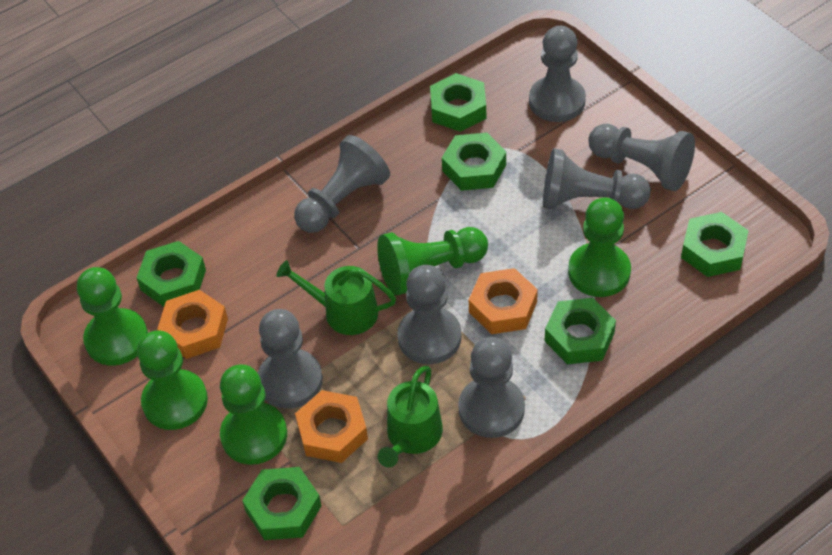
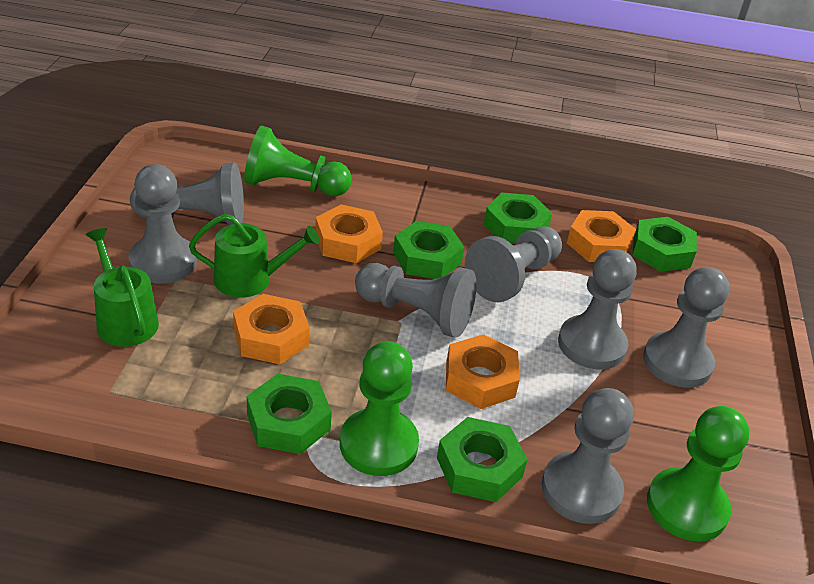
green nut: [137,241,206,307] [242,467,321,540] [430,73,486,132] [442,132,506,191] [545,298,616,364] [681,212,749,277] = 6 -> [247,374,332,454] [393,221,464,279] [437,417,528,502] [484,192,552,244] [632,217,697,272] = 5
green pawn: [77,267,148,366] [137,331,208,430] [220,364,287,465] [377,227,488,296] [568,197,631,297] = 5 -> [244,125,352,196] [340,341,419,476] [647,406,749,542] = 3
orange nut: [157,290,228,359] [295,390,368,463] [469,268,538,334] = 3 -> [233,294,310,364] [315,204,383,263] [446,334,520,409] [567,210,636,262] = 4

